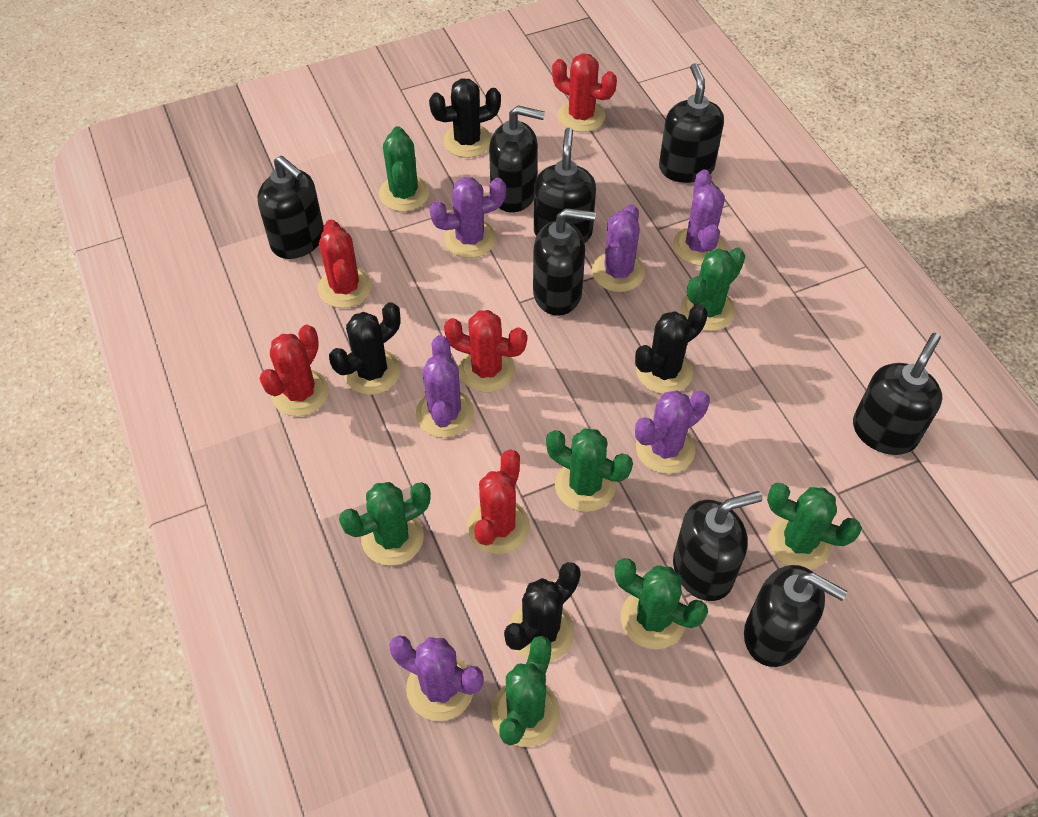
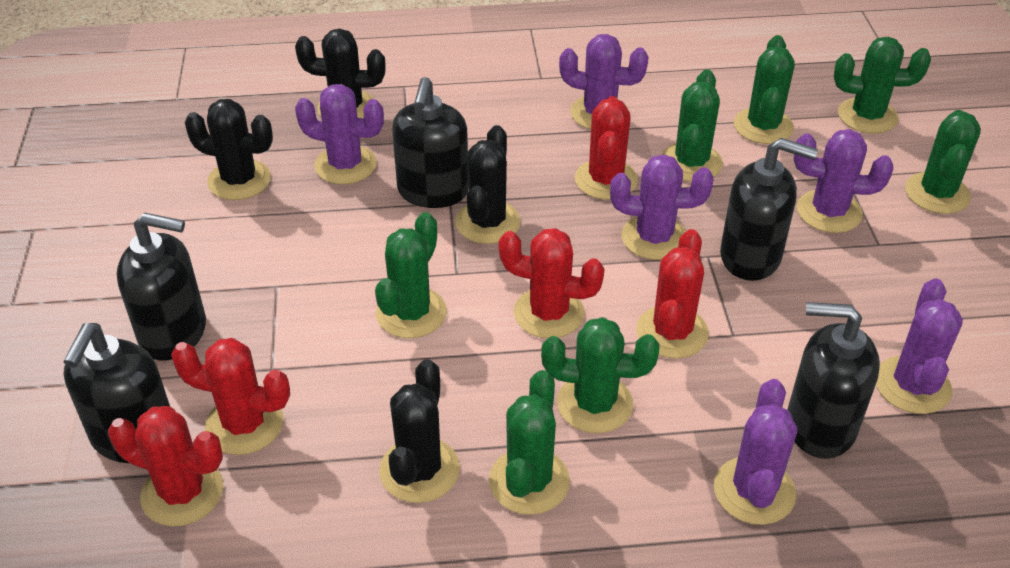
black soap dispenser: [258,156,324,259] [489,106,545,212] [533,208,595,316] [534,128,596,243] [659,63,724,183] [673,491,762,601] [744,565,847,667] [853,333,942,455] = 8 -> [63,323,170,463] [117,212,206,360] [392,77,469,208] [720,138,818,281] [788,302,880,459] = 5

